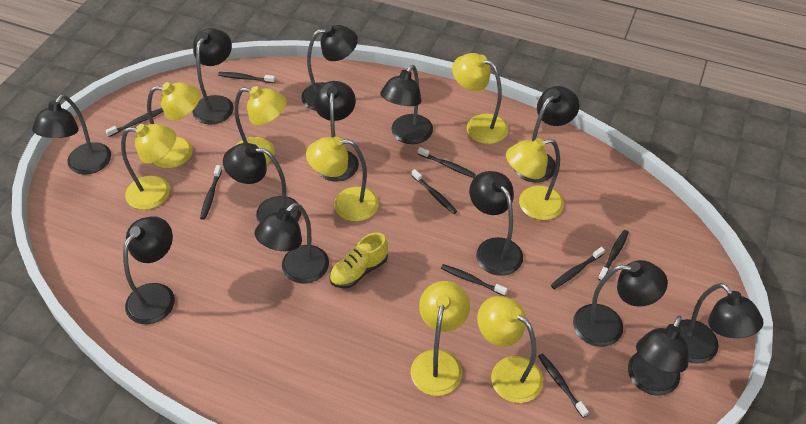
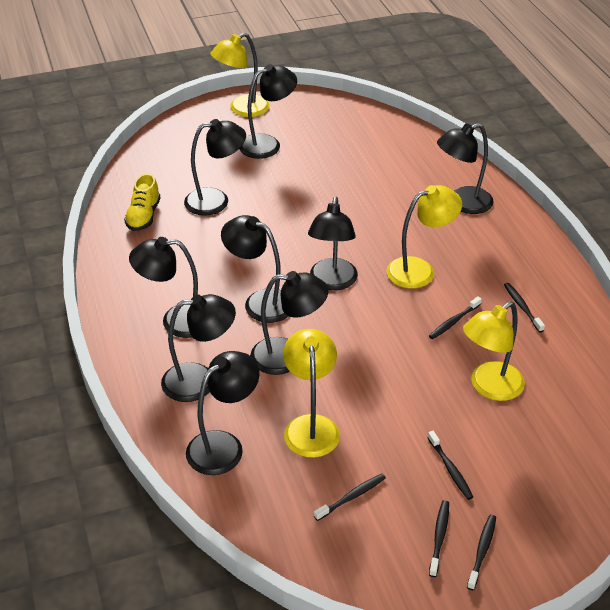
black lamp: [32,95,111,175] [123,216,175,324] [192,28,234,125] [223,143,301,223] [255,203,329,284] [301,25,358,111] [314,81,359,182] [380,65,433,144] [469,171,523,276] [514,86,580,183] [573,260,668,347] [628,315,689,396] [678,283,763,364] = 13 -> [129,237,198,338] [161,294,236,402] [184,119,246,216] [186,351,259,475] [221,215,288,323] [239,64,297,159] [250,271,329,375] [308,197,358,290] [437,123,494,214] = 9
black toothbrush: [105,108,164,137] [200,165,222,220] [218,72,275,83] [411,169,457,214] [418,147,476,178] [441,264,507,296] [538,354,589,418] [551,247,605,289] [598,230,629,281] = 9 -> [314,474,386,521] [427,431,473,500] [429,296,482,339] [429,500,449,577] [467,515,496,590] [504,283,545,332] = 6
yellow lamp: [121,124,176,210] [147,82,200,168] [234,86,287,164] [306,137,379,222] [411,281,470,396] [452,53,508,144] [477,296,543,403] [506,138,564,220] = 8 -> [210,33,270,117] [283,329,340,458] [386,185,462,289] [463,301,525,401] = 4

